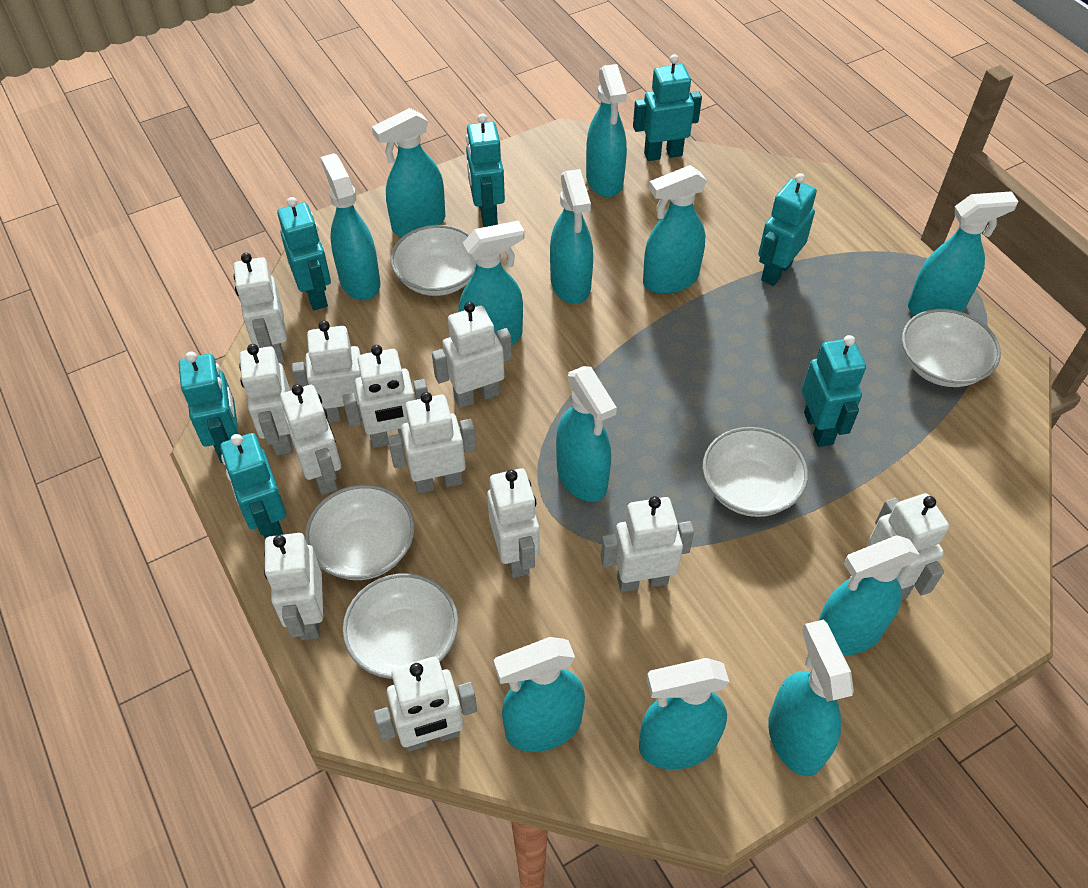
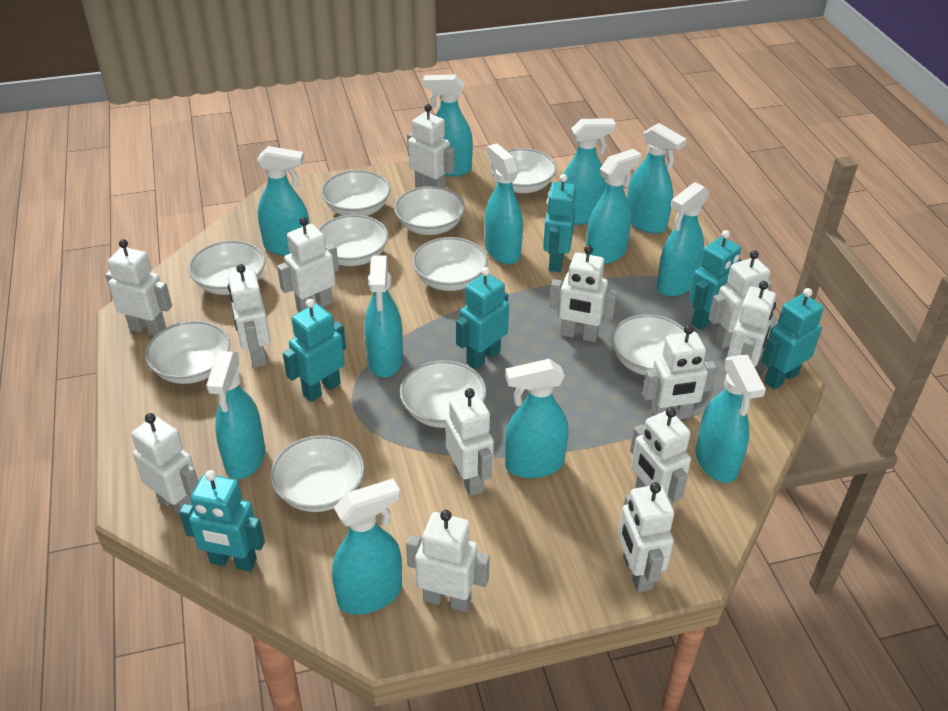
turquoise robot: [179,351,239,463] [220,433,286,539] [277,197,331,310] [466,114,505,227] [633,54,702,161] [758,173,817,286] [802,335,866,447] = 7 -> [179,470,265,571] [283,299,346,402] [456,267,509,369] [543,174,576,272] [689,230,742,330] [761,288,824,389] = 6
white bowl: [305,485,415,580] [343,573,458,679] [390,225,476,296] [703,427,808,517] [902,309,1001,387] = 5 -> [145,321,230,384] [188,240,266,295] [270,435,365,512] [318,215,389,266] [321,170,391,216] [394,186,465,235] [400,360,487,428] [412,237,488,291] [489,148,557,193] [611,315,685,376] = 10
white robot: [234,253,287,364] [239,344,293,455] [264,533,323,640] [280,384,341,495] [292,320,372,423] [342,345,428,448] [374,657,477,752] [388,392,476,494] [432,302,512,408] [487,468,539,578] [601,496,694,592] [867,493,949,600] = 12 -> [105,239,172,336] [131,413,198,516] [228,264,271,368] [277,217,339,312] [406,510,490,612] [407,104,455,188] [445,388,494,496] [549,245,617,342] [618,482,674,592] [630,407,691,505] [643,325,717,420] [709,250,772,349] [728,281,776,367] = 13

